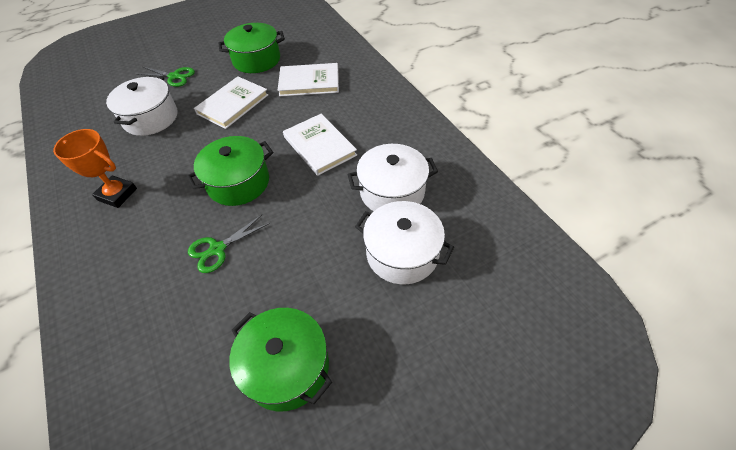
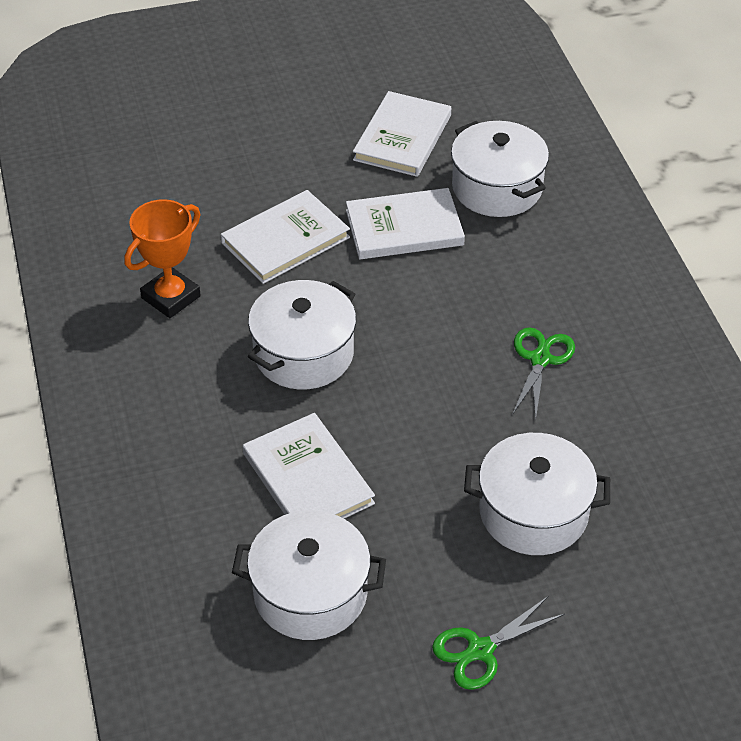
green pot: [187,136,273,206] [218,23,285,73] [229,308,332,411] = 3 -> none = 0
white book: [194,76,268,129] [278,63,339,97] [283,114,357,176] = 3 -> [221,190,350,284] [243,413,375,519] [346,188,465,259] [353,91,451,177] = 4
white pot: [106,76,178,136] [347,144,438,211] [355,201,454,284] = 3 -> [232,510,386,640] [248,280,356,389] [451,121,549,217] [464,433,610,555] = 4

